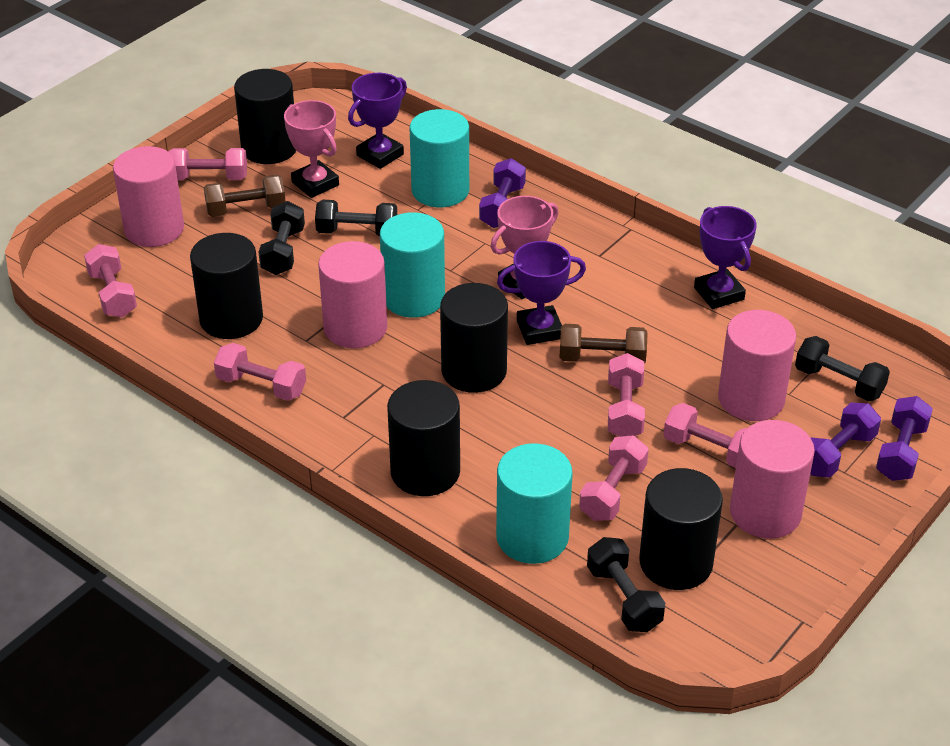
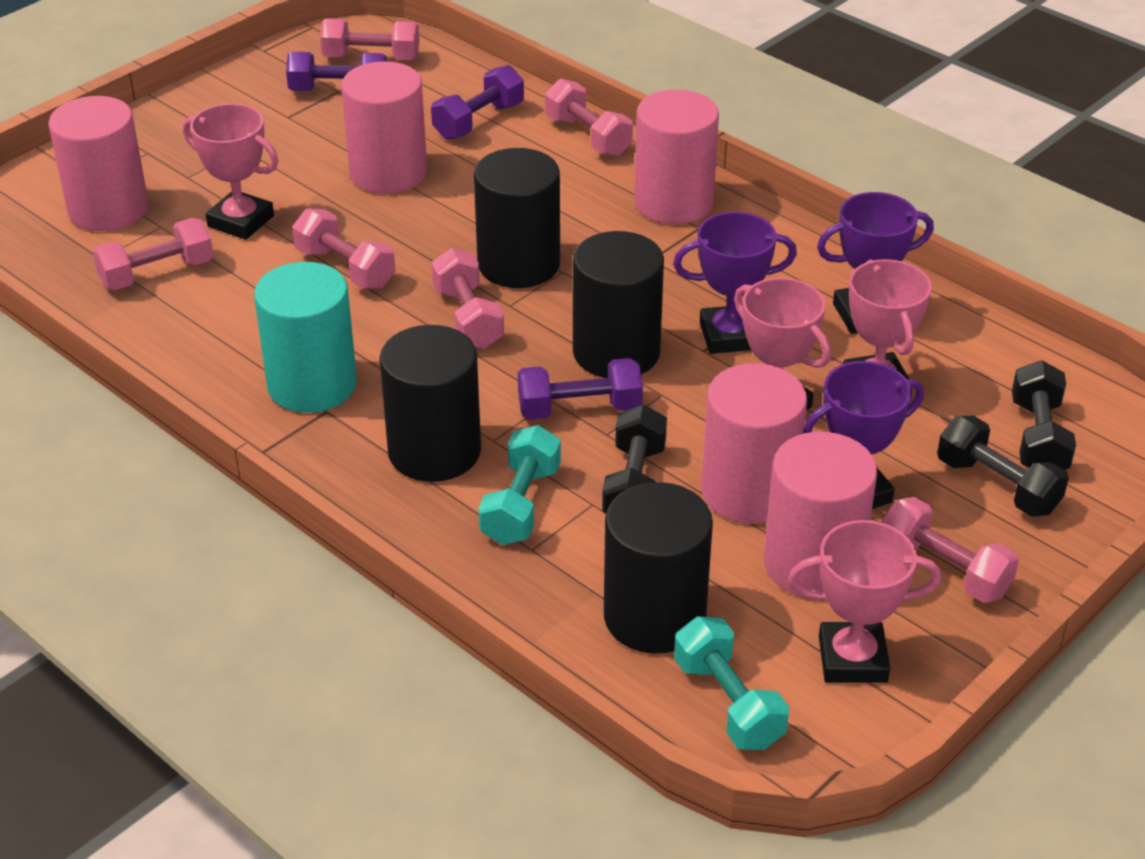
black cylinder: [190,233,263,339] [234,69,296,164] [387,380,460,496] [440,283,508,393] [639,468,723,590] = 5 -> [380,325,481,482] [474,148,560,288] [573,231,664,378] [604,482,713,654] = 4
black dumbbell: [259,201,305,275] [315,200,397,236] [587,537,665,632] [795,336,890,401] = 4 -> [602,404,667,514] [937,416,1069,517] [1012,360,1076,470] = 3
brown dumbbell: [204,175,286,217] [560,324,647,363] = 2 -> none = 0
pink cylinder: [113,146,184,247] [318,241,387,348] [718,310,796,421] [730,420,815,539] = 4 -> [48,96,149,231] [341,61,427,194] [634,89,719,224] [701,363,807,524] [764,432,878,597] = 5
pink trophy: [284,100,339,198] [491,196,558,299] = 2 -> [183,103,279,240] [734,278,831,410] [788,520,941,683] [843,259,932,389] = 4
turquoise cylinder: [380,212,445,318] [410,109,469,207] [496,443,573,564] = 3 -> [254,262,357,413] = 1
turquoise dumbbell: none = 0 -> [479,425,561,545] [674,616,789,750] = 2

